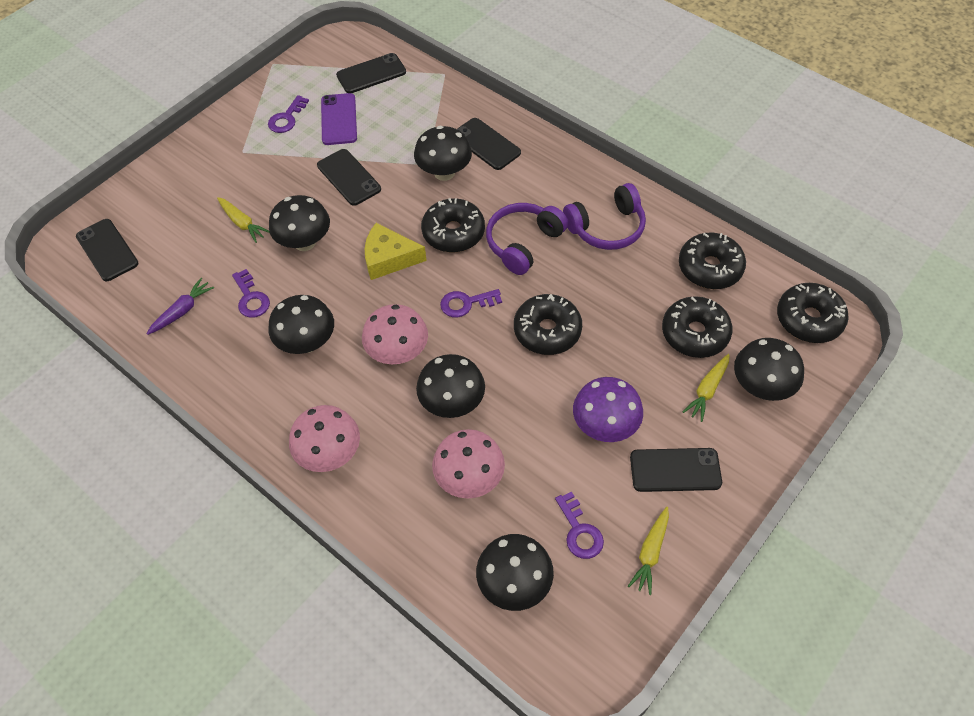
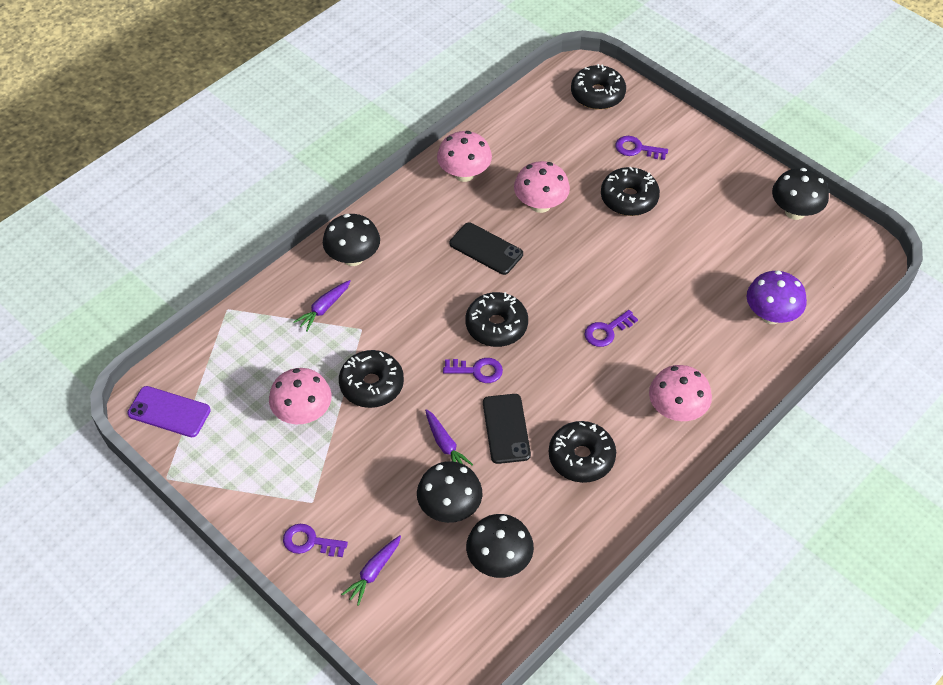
black mushroom: [269,195,330,251] [269,295,334,354] [414,126,472,181] [416,354,485,418] [476,534,554,611] [734,338,804,401] = 6 -> [323,214,380,266] [417,461,483,523] [466,514,534,578] [772,168,829,220] = 4
black phone: [76,219,138,281] [317,149,381,206] [336,53,406,93] [457,118,521,170] [630,448,722,492] = 5 -> [450,222,523,275] [483,394,531,464] = 2
pink mushroom: [289,405,360,472] [362,304,428,364] [432,429,505,499] = 3 -> [269,368,332,424] [437,131,492,182] [514,161,570,213] [649,365,712,421] = 4
purple carrot: [147,278,214,335] = 1 -> [293,280,351,332] [341,535,401,606] [425,409,473,465] = 3
purple headphones: [486,203,568,275] [563,183,646,250] = 2 -> none = 0
yellow carrot: [217,197,270,243] [628,507,669,595] [683,354,730,422] = 3 -> none = 0
yellow cheese: [365,223,427,280] = 1 -> none = 0

